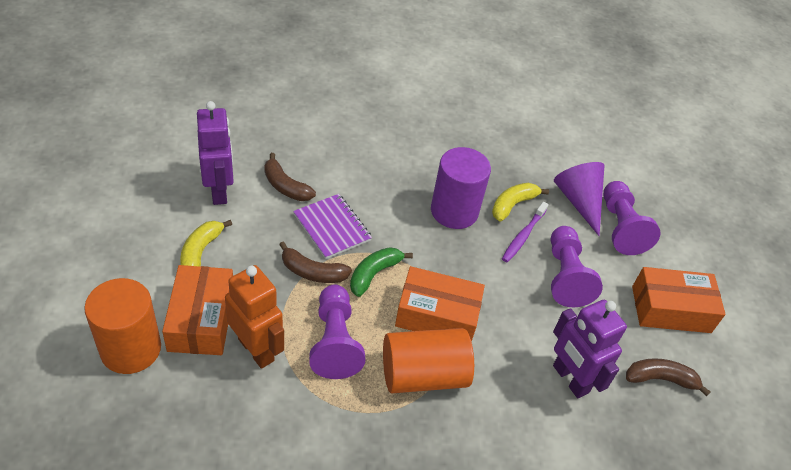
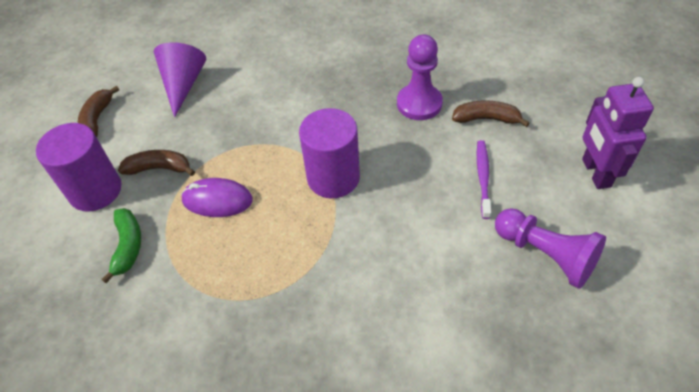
orange box: [162,265,233,355] [395,266,485,342] [632,267,726,333] = 3 -> none = 0
orange cylinder: [84,278,161,374] [383,328,474,393] = 2 -> none = 0
orange robot: [225,265,284,369] = 1 -> none = 0
purple cylinder: [431,147,491,229] = 1 -> [36,123,122,212] [299,108,360,198] = 2
purple mouse: none = 0 -> [181,178,253,217] = 1
purple notebook: [293,194,372,259] = 1 -> none = 0
purple pawn: [309,285,365,379] [551,226,603,307] [603,181,661,255] = 3 -> [397,35,443,120] [495,208,606,289] = 2
purple robot: [197,101,234,205] [553,300,627,398] = 2 -> [582,77,654,189] = 1
yellow banana: [180,220,232,267] [492,183,549,222] = 2 -> none = 0

